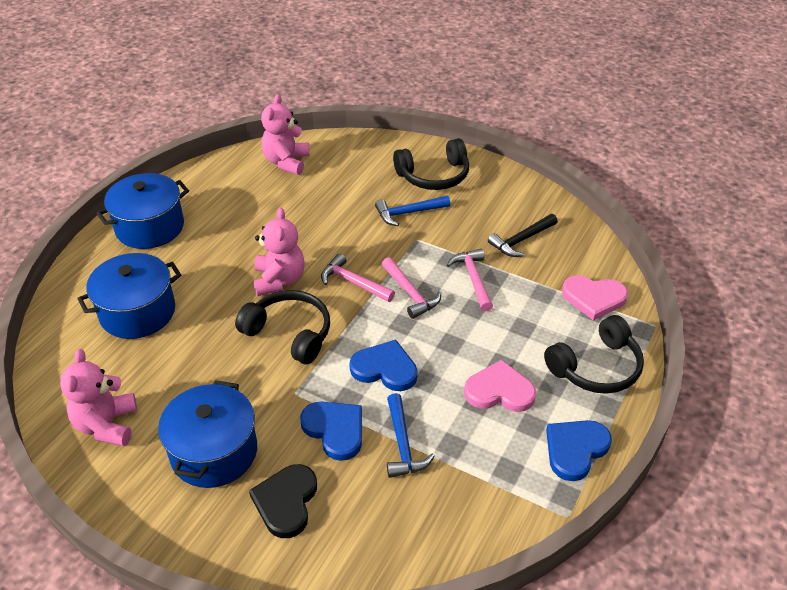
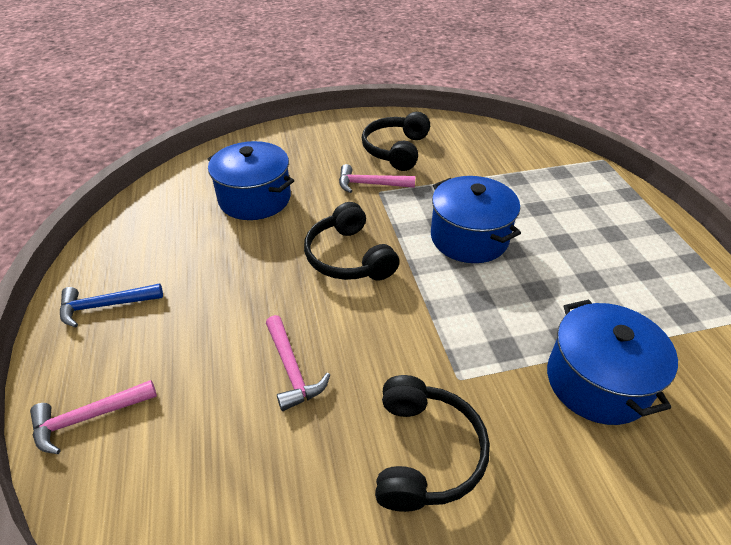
black hammer: [488,214,558,257] = 1 -> none = 0
black heart: [249,464,317,538] = 1 -> none = 0
blue hammer: [375,196,450,226] [387,393,435,478] = 2 -> [60,283,163,327] = 1
blue heart: [300,401,362,461] [349,340,418,391] [546,420,612,481] = 3 -> none = 0
pink heart: [464,359,536,412] [562,275,628,320] = 2 -> none = 0
pink teddy bear: [60,349,137,446] [253,207,305,296] [261,94,309,175] = 3 -> none = 0

